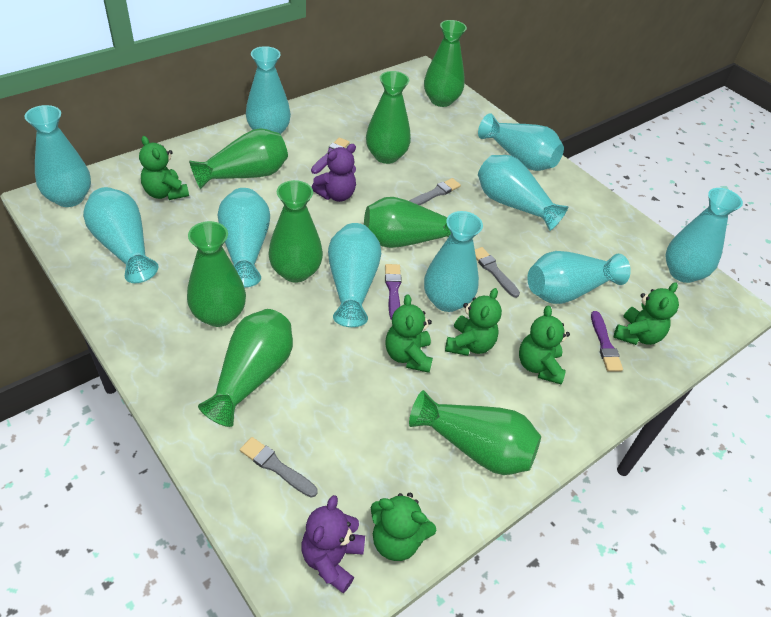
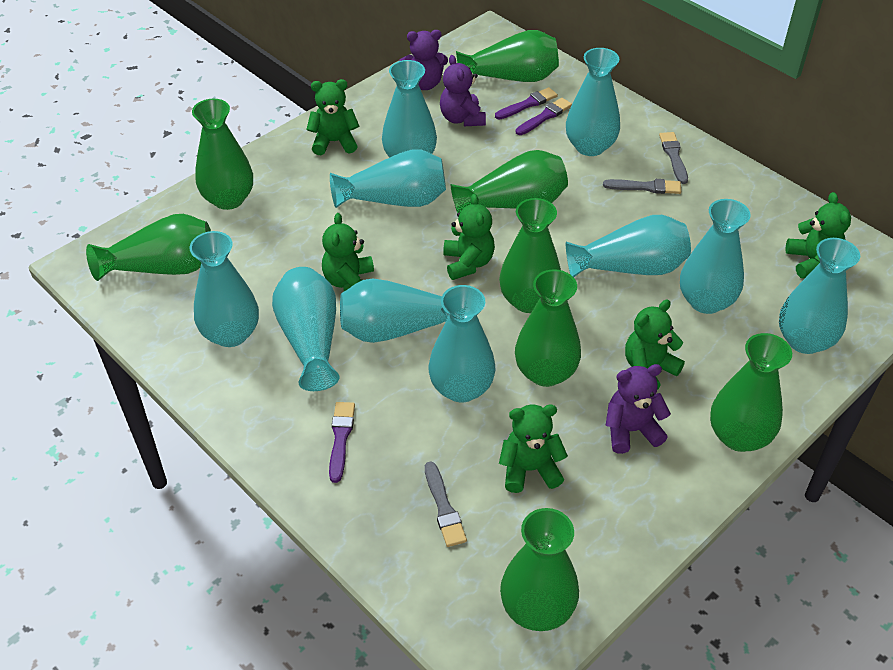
purple teddy bear: [301,495,365,593] [312,144,356,202] = 2 -> [399,30,448,90] [440,55,486,126] [606,364,671,454] = 3

